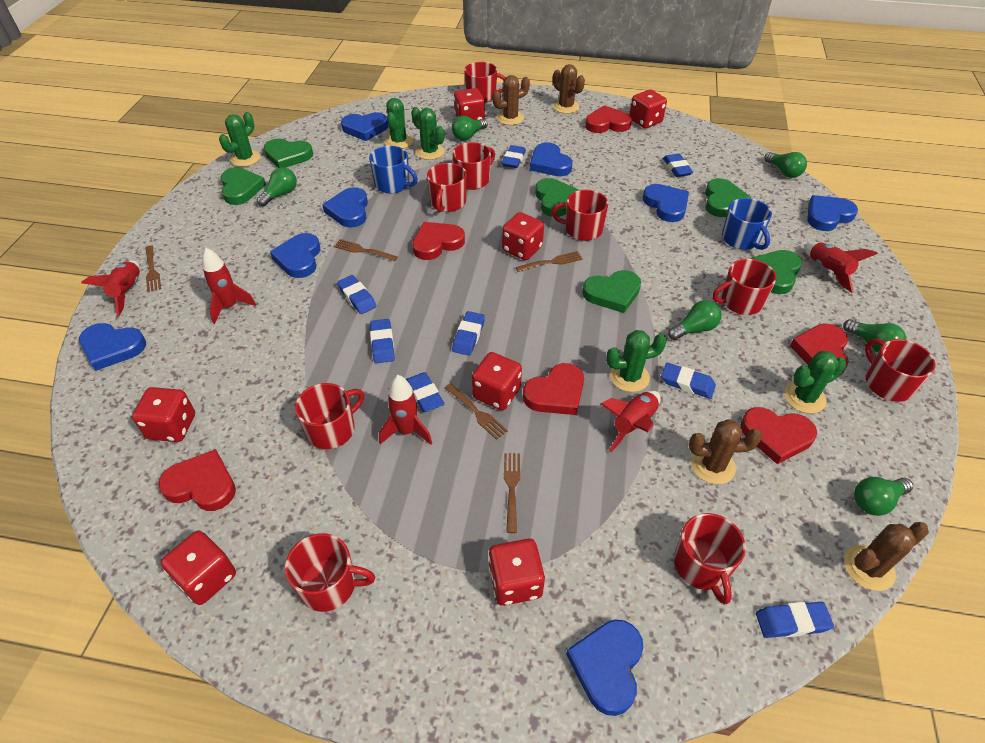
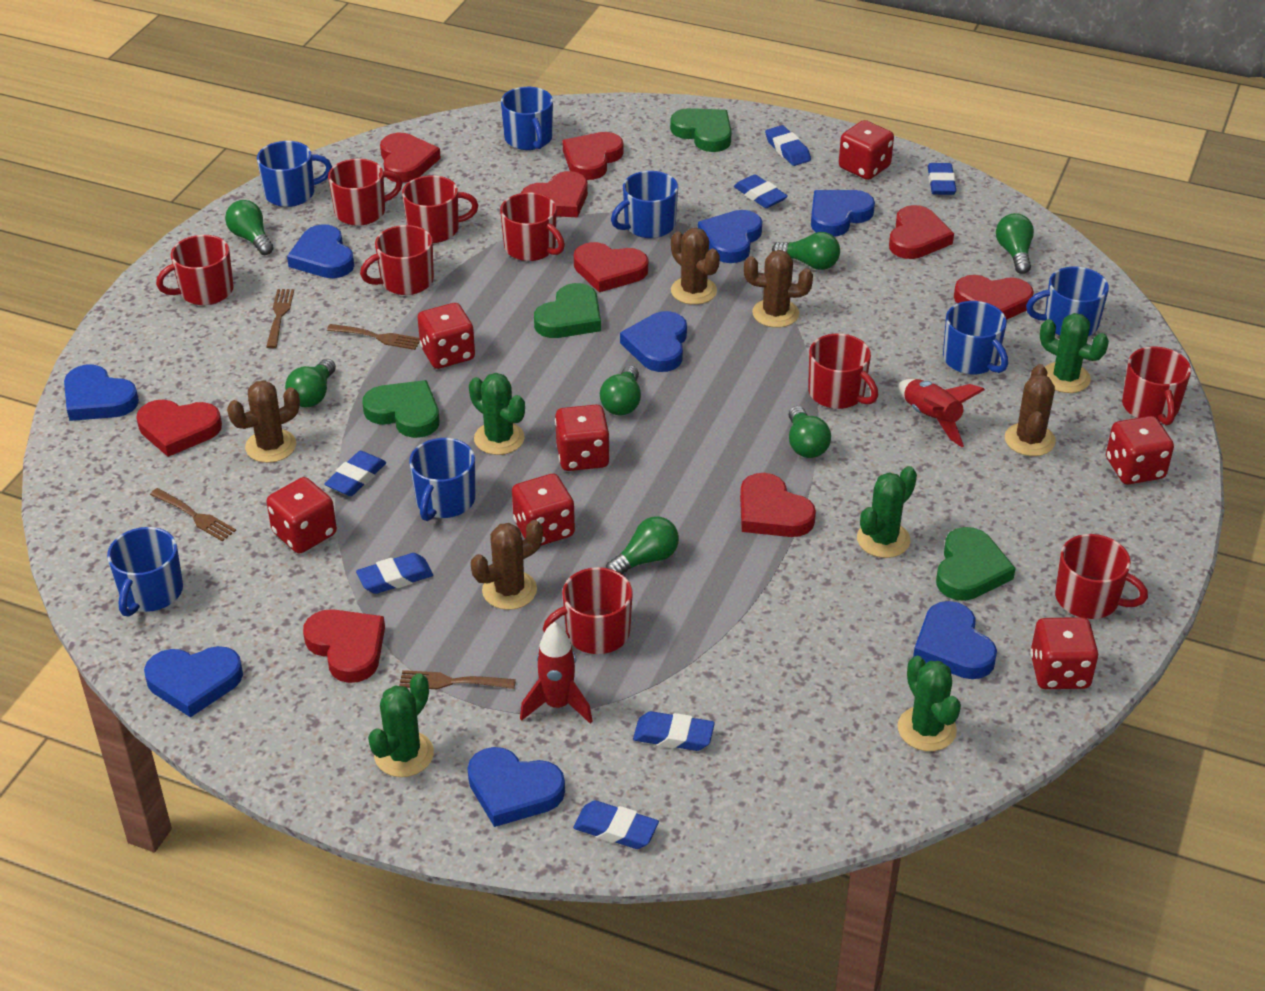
blue eraser: [337,275,377,314] [370,319,395,363] [406,372,445,412] [452,311,485,355] [502,145,526,168] [661,363,716,399] [663,154,693,177] [756,602,834,638] = 8 -> [324,451,386,496] [356,553,433,594] [573,800,659,849] [633,711,715,751] [734,174,788,208] [765,125,811,166] [928,163,956,195] = 7
blue mug: [369,146,418,193] [722,198,772,250] = 2 -> [107,527,183,617] [257,141,332,207] [409,438,475,521] [501,87,553,150] [611,171,678,238] [943,301,1008,374] [1026,267,1109,336] = 7
brown cactus: [492,75,530,125] [553,64,585,114] [689,419,762,484] [844,522,929,591] = 4 -> [227,380,300,463] [471,520,543,610] [671,228,720,305] [744,250,813,328] [1005,364,1056,456] = 5
brown fork: [146,245,161,292] [334,239,398,261] [445,383,508,440] [504,453,520,533] [516,251,583,272] = 5 -> [150,488,236,541] [266,289,294,348] [327,324,420,350] [399,670,516,689] = 4
green heart: [220,167,266,205] [264,139,313,168] [535,178,579,217] [582,270,641,313] [705,178,751,217] [751,250,802,294] = 6 -> [362,380,439,438] [534,283,601,338] [670,108,732,152] [936,527,1016,601] = 4
green light bulb: [257,167,297,206] [452,116,488,141] [668,300,722,340] [764,152,807,178] [843,319,906,353] [854,477,913,516] = 6 -> [225,200,274,255] [285,359,336,408] [600,365,641,415] [606,517,679,575] [772,232,840,270] [789,406,831,458] [996,213,1034,274] = 7
red heart: [158,449,236,511] [412,222,465,260] [523,363,584,415] [585,105,632,133] [740,407,817,464] [790,324,849,374] = 6 -> [136,400,222,457] [303,609,385,683] [380,133,441,183] [521,171,588,217] [562,132,623,180] [574,242,648,292] [740,473,816,537] [889,205,954,259] [954,275,1034,320] = 9
red rocket: [81,261,140,316] [202,248,256,324] [379,375,432,445] [601,391,660,452] [804,242,878,293] = 5 -> [520,622,593,724] [899,379,985,447] = 2

